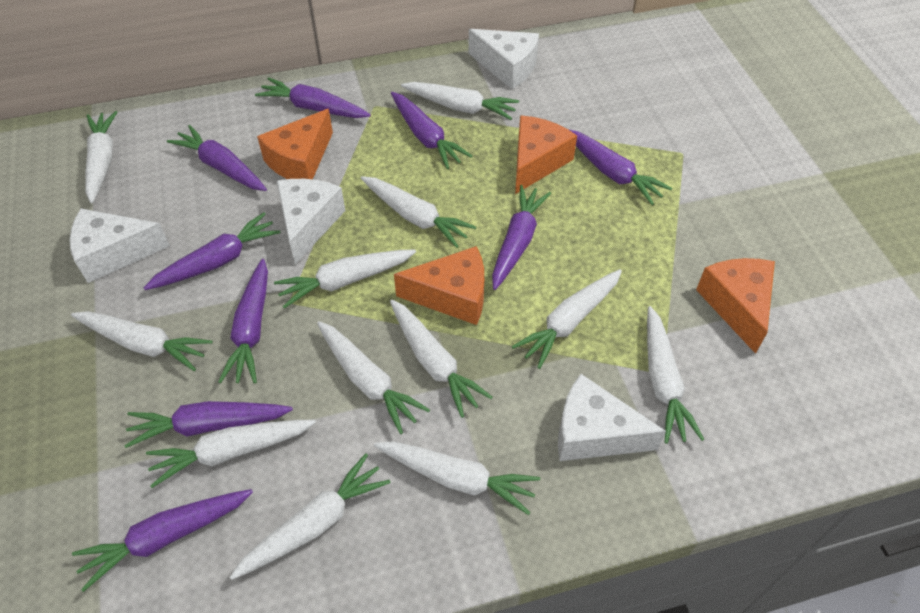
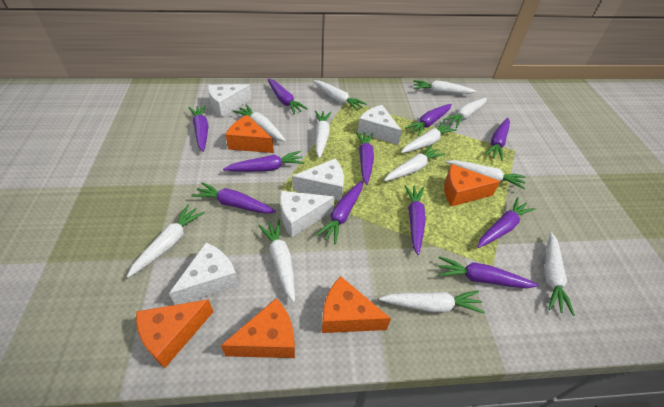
orange cheese: [257,109,333,179] [394,246,484,325] [515,116,577,194] [696,258,775,354] = 4 -> [136,299,214,368] [221,298,295,358] [225,115,274,153] [322,276,391,333] [444,164,501,207] = 5
purple carrot: [72,489,253,592] [124,401,293,448] [144,212,281,290] [167,125,267,191] [218,259,268,384] [255,77,371,118] [391,92,472,169] [492,185,551,290] [568,129,672,205] = 9 -> [189,105,208,152] [192,182,276,214] [223,151,304,172] [268,79,308,114] [316,181,363,244] [356,132,374,185] [404,185,426,255] [405,104,452,136] [438,256,539,288] [477,197,535,248] [485,118,510,161] = 11
white cheese: [70,208,170,283] [277,179,345,264] [469,29,539,89] [558,374,666,461] = 4 -> [169,243,239,305] [208,84,252,117] [280,191,334,237] [292,158,344,201] [358,105,402,145] = 5

